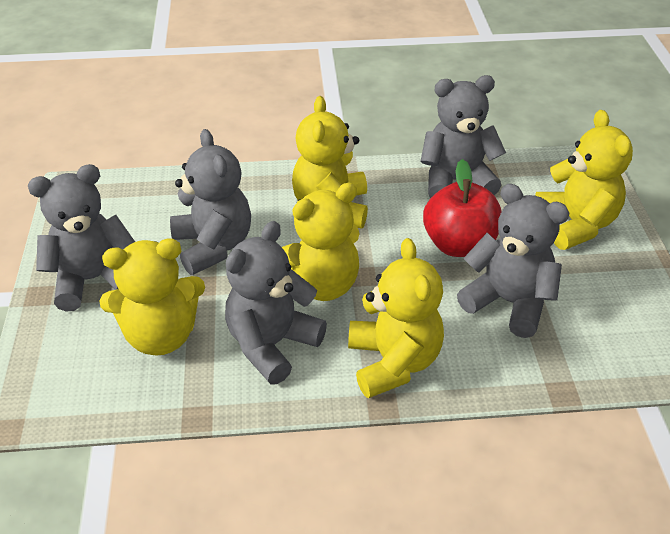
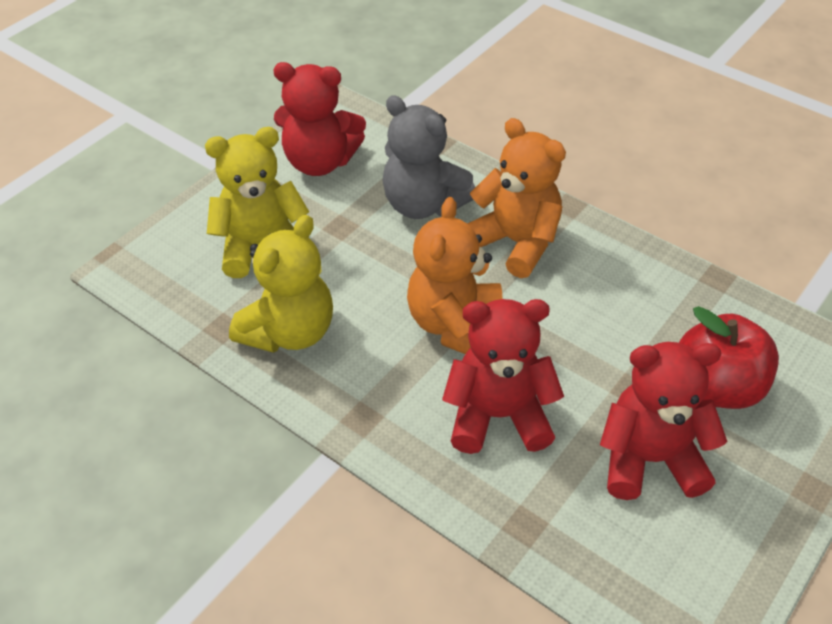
grey teddy bear: [28,164,135,312] [170,129,251,275] [225,221,327,384] [420,75,506,198] [457,184,569,338] = 5 -> [382,95,475,219] = 1
orange teddy bear: none = 0 -> [407,197,503,354] [467,118,566,278] = 2
red teddy bear: none = 0 -> [273,62,366,176] [442,299,564,454] [600,342,728,500] = 3
yellow teddy bear: [99,238,205,355] [282,183,360,301] [292,96,368,228] [348,238,444,398] [535,110,633,250] = 5 -> [205,127,309,278] [229,215,333,353] = 2

